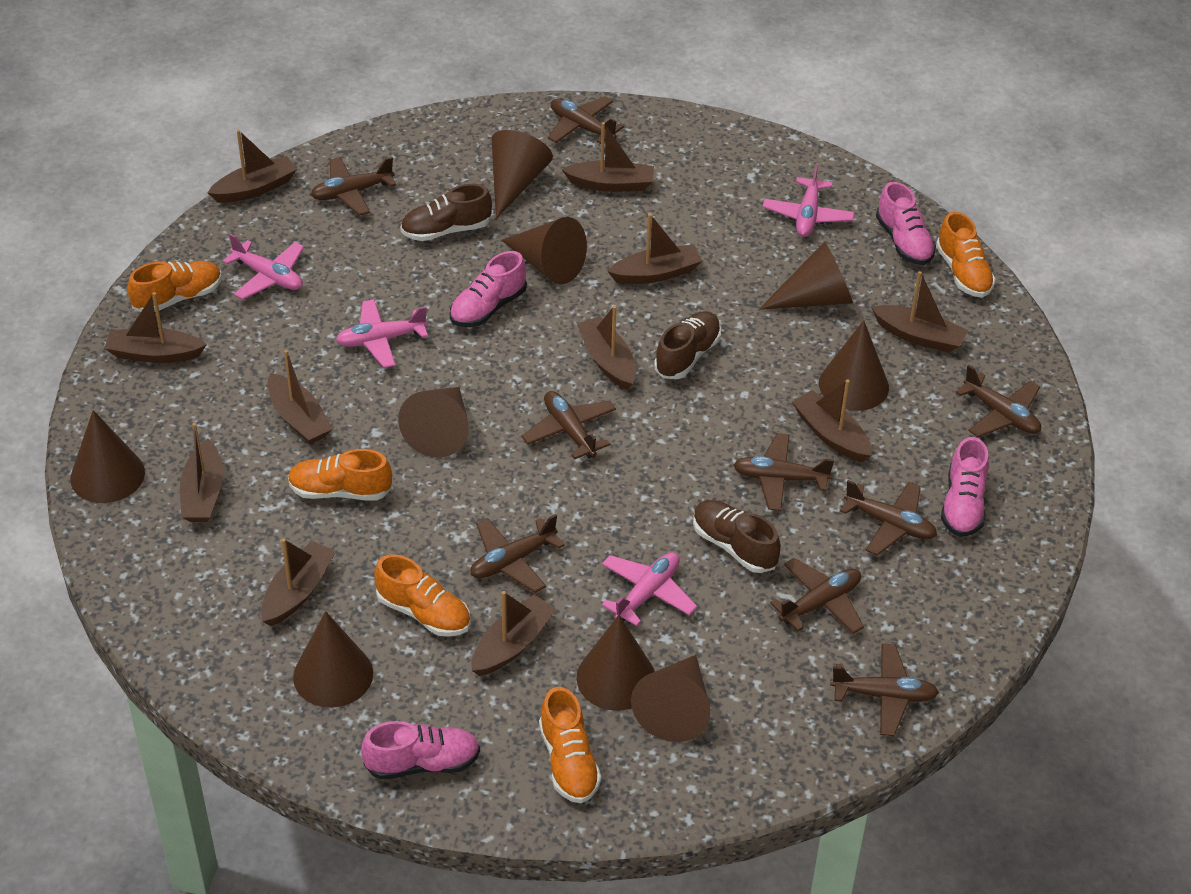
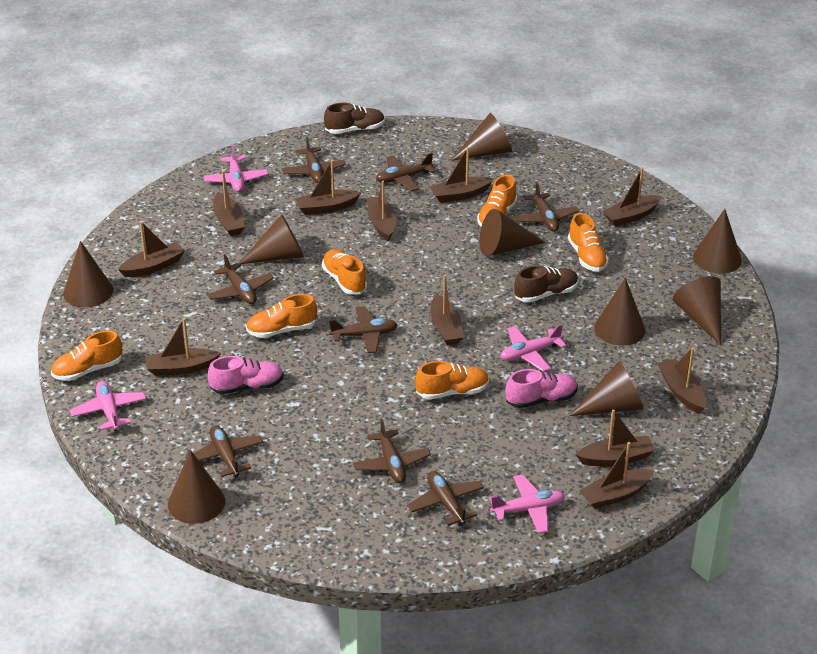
brown plane: [311,157,396,216] [470,514,565,593] [521,391,616,460] [548,96,624,144] [733,433,834,511] [770,558,864,634] [830,643,939,736] [840,480,937,556] [955,365,1041,437] = 9 -> [186,425,263,478] [207,254,274,304] [282,136,346,183] [329,306,398,353] [353,418,431,483] [376,153,435,191] [407,471,484,526] [514,182,579,232] = 8
brown shoe: [400,184,492,241] [654,311,721,379] [693,500,781,573] = 3 -> [324,103,385,134] [514,266,578,302] = 2
orange shoe: [127,261,222,312] [288,449,392,501] [374,555,471,637] [539,687,601,803] [936,212,996,297] = 5 -> [51,330,122,381] [246,294,317,338] [322,249,367,295] [415,361,489,399] [477,175,517,227] [568,213,609,272] = 6
pink shoe: [361,721,480,780] [450,251,527,327] [876,182,936,265] [941,437,989,537] = 4 -> [208,356,284,394] [505,369,578,408] = 2

